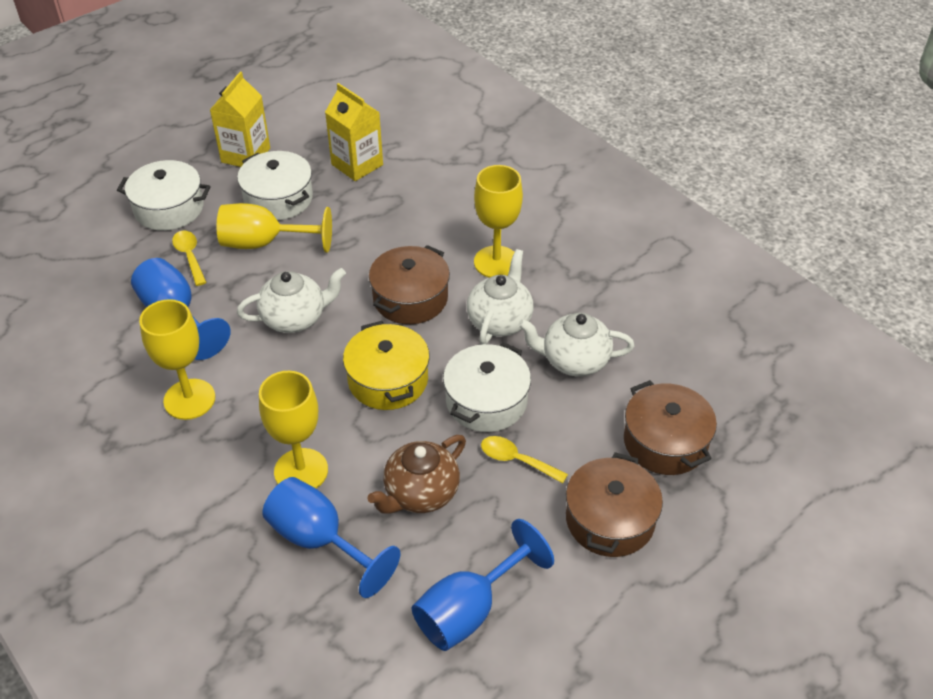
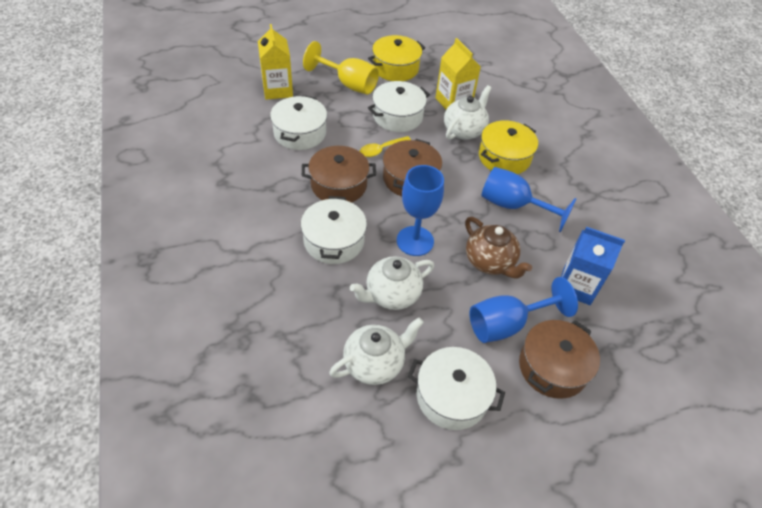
blue carton: none = 0 -> [561,227,625,305] = 1
white pot: [117,160,211,231] [237,151,313,220] [443,342,531,432] = 3 -> [270,95,327,150] [301,196,367,264] [368,81,430,132] [408,347,505,430] = 4
yellow goblet: [139,299,215,420] [217,203,332,253] [259,371,328,488] [474,165,523,278] = 4 -> [303,41,379,95] = 1
yellow pot: [343,321,430,410] = 1 -> [368,35,425,81] [479,120,538,174] = 2
yellow spoon: [172,230,207,286] [481,436,568,483] = 2 -> [360,136,411,157] = 1

